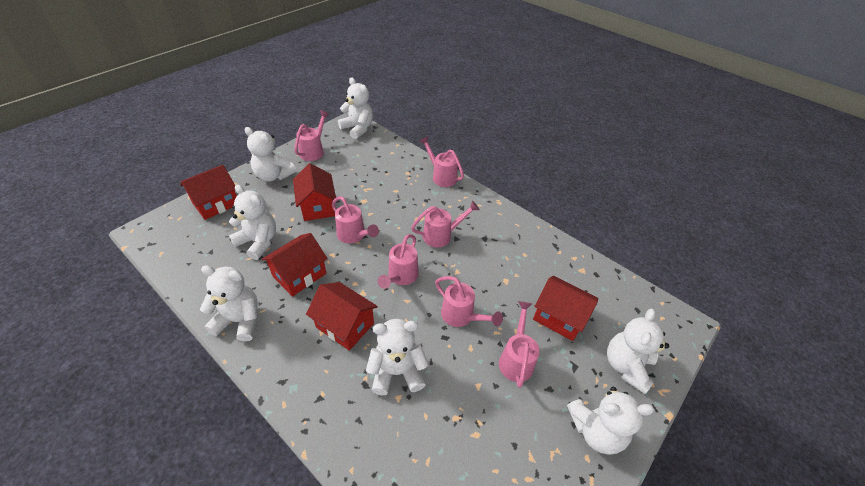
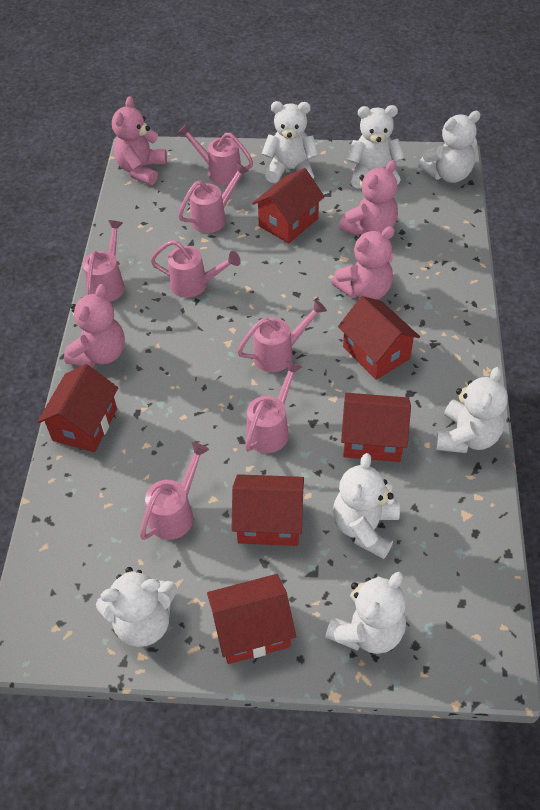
pink teddy bear: none = 0 -> [64,284,125,367] [112,96,167,185] [331,226,395,300] [339,160,398,235] = 4
red house: [180,165,237,220] [262,233,328,297] [293,164,336,221] [306,282,378,351] [533,276,598,341] = 5 -> [37,364,118,452] [207,574,296,664] [232,474,304,546] [252,168,325,244] [338,296,420,380] [341,393,411,462] = 6

